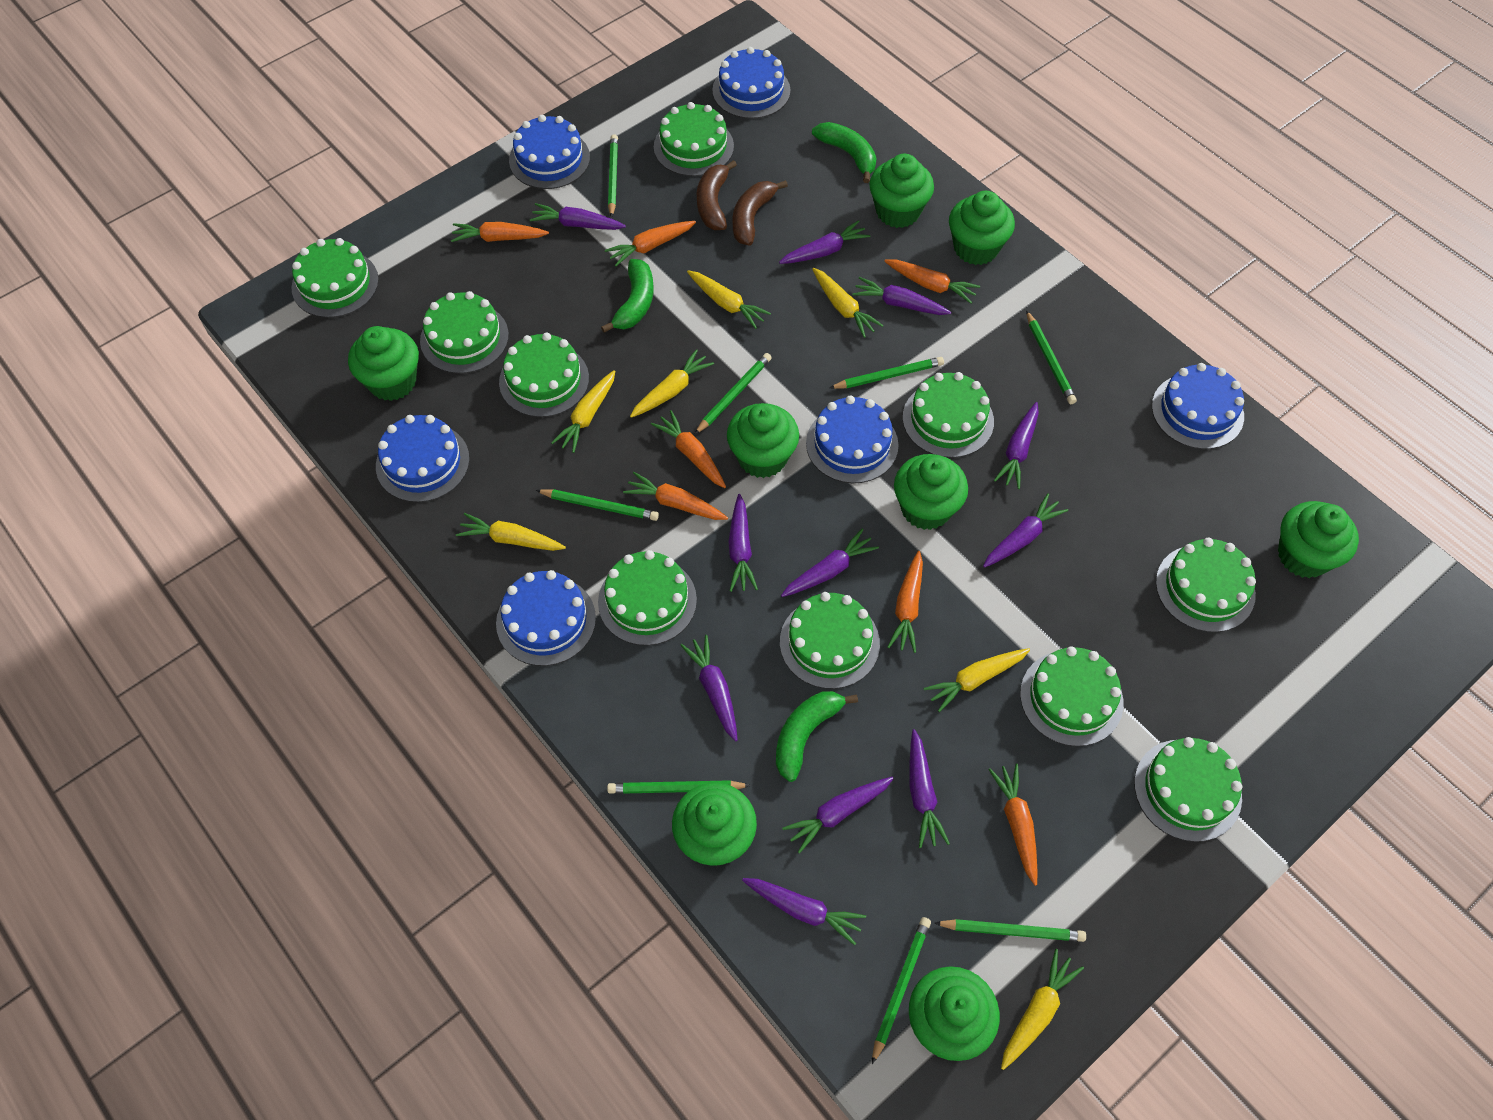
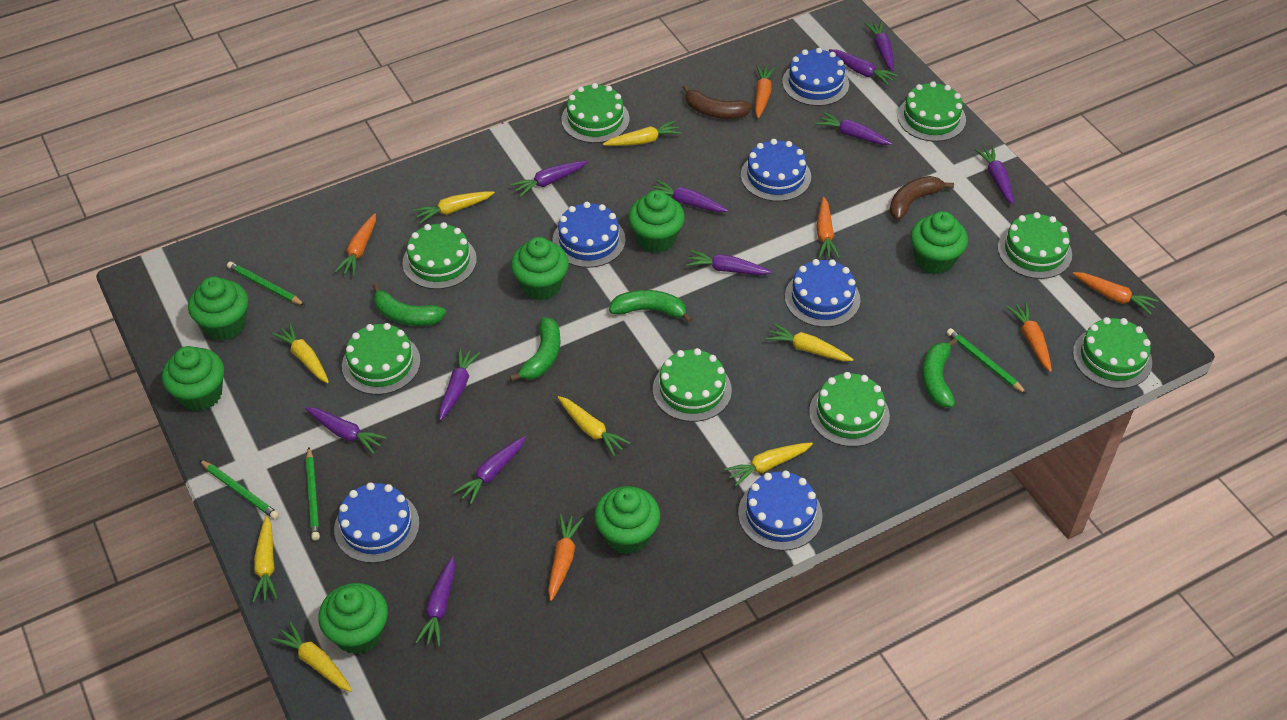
green banana: [601,259,654,333] [776,691,858,782] [812,122,876,183] = 3 -> [373,283,446,326] [509,317,561,382] [609,290,693,323] [922,338,958,407] = 4
green cake: [291,238,379,318] [420,291,509,374] [499,332,589,417] [598,550,697,646] [654,102,734,176] [780,592,880,689] [902,372,994,458] [1020,646,1123,747] [1134,737,1242,842] [1156,538,1256,632] = 10 -> [342,323,420,395] [402,222,477,289] [561,83,630,143] [653,348,732,422] [809,372,890,447] [897,81,966,142] [998,212,1072,279] [1073,317,1152,389] = 8
green cupcake: [348,326,419,401] [672,782,757,866] [727,403,799,478] [869,154,934,228] [894,454,968,530] [909,966,1000,1061] [949,191,1015,265] [1278,501,1359,578] = 8 -> [162,346,224,411] [188,277,248,341] [318,583,388,654] [511,237,569,300] [594,486,660,554] [628,190,685,253] [910,211,968,274] = 7
green pencil: [536,489,659,521] [607,780,751,794] [608,134,618,218] [694,353,772,435] [830,357,944,389] [872,917,931,1064] [935,919,1086,942] [1026,310,1077,404] = 8 -> [199,460,279,519] [227,262,305,305] [306,447,320,541] [947,328,1027,394] = 4
orange carrot: [451,222,549,242] [605,221,696,266] [623,472,728,520] [651,410,726,488] [884,259,980,304] [888,551,923,653] [988,764,1038,886] = 7 -> [335,213,376,276] [548,514,584,601] [755,65,775,118] [817,197,840,259] [1007,302,1052,372] [1072,272,1159,315] = 6
yellow carrot: [456,513,566,551] [551,370,615,453] [630,349,714,418] [687,270,771,329] [812,268,884,338] [923,648,1030,712] [1001,949,1084,1070] = 7 -> [252,516,278,603] [272,323,329,383] [272,622,352,692] [413,191,495,224] [558,396,630,457] [603,120,682,146] [724,442,813,487] [766,323,854,361] = 8

